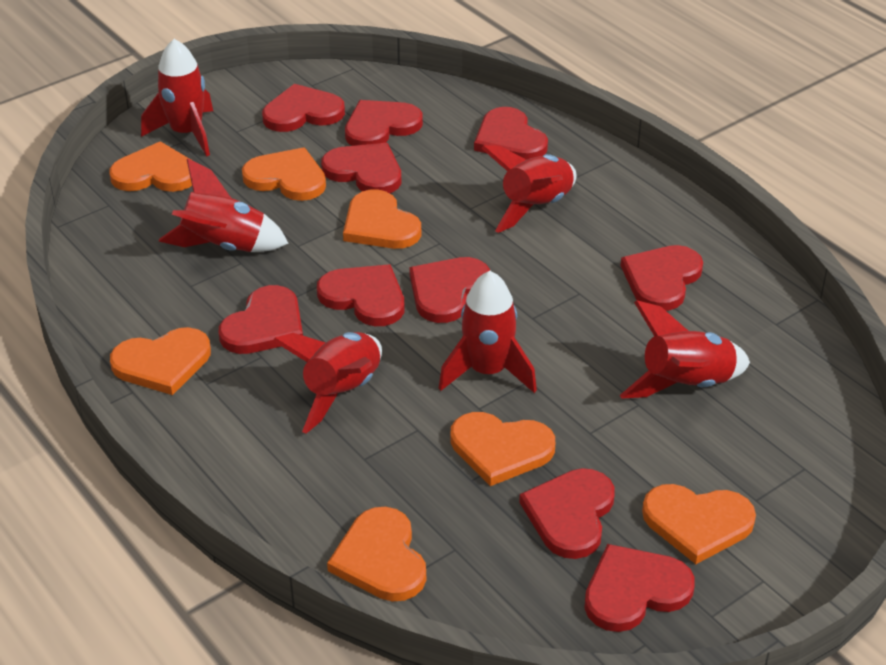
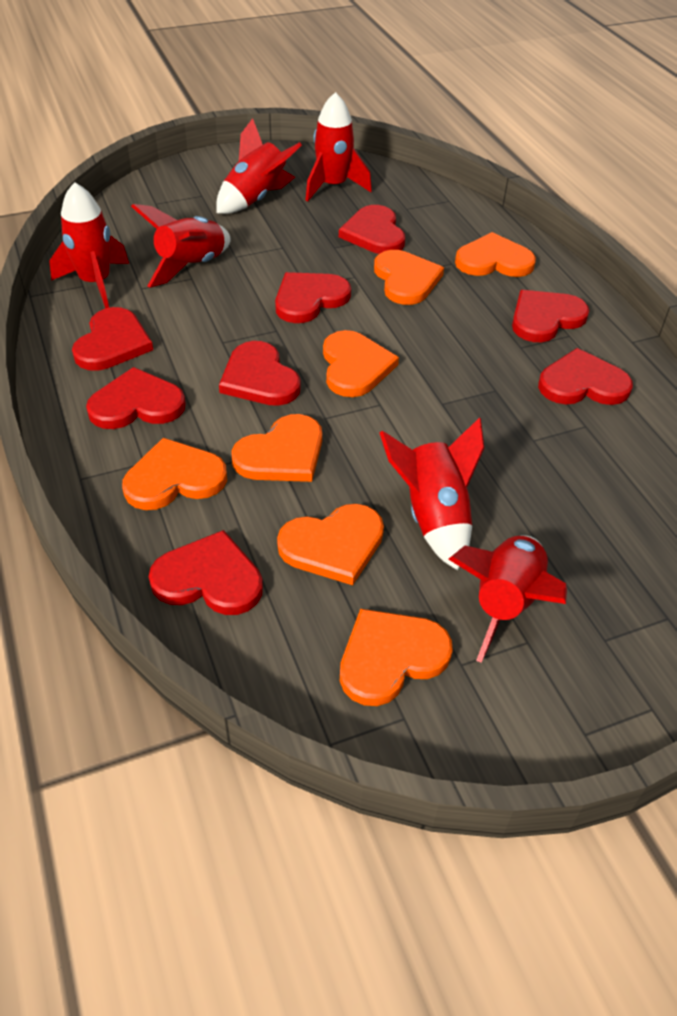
red heart: [219,285,303,354] [262,84,345,132] [317,264,404,326] [321,143,402,193] [345,100,423,146] [409,257,490,323] [474,107,548,160] [519,468,615,559] [584,544,695,632] [621,245,703,311] = 10 -> [72,307,153,371] [86,367,186,429] [149,530,263,615] [219,341,301,406] [275,272,351,323] [339,205,405,254] [512,290,590,342] [538,348,633,405] = 8

